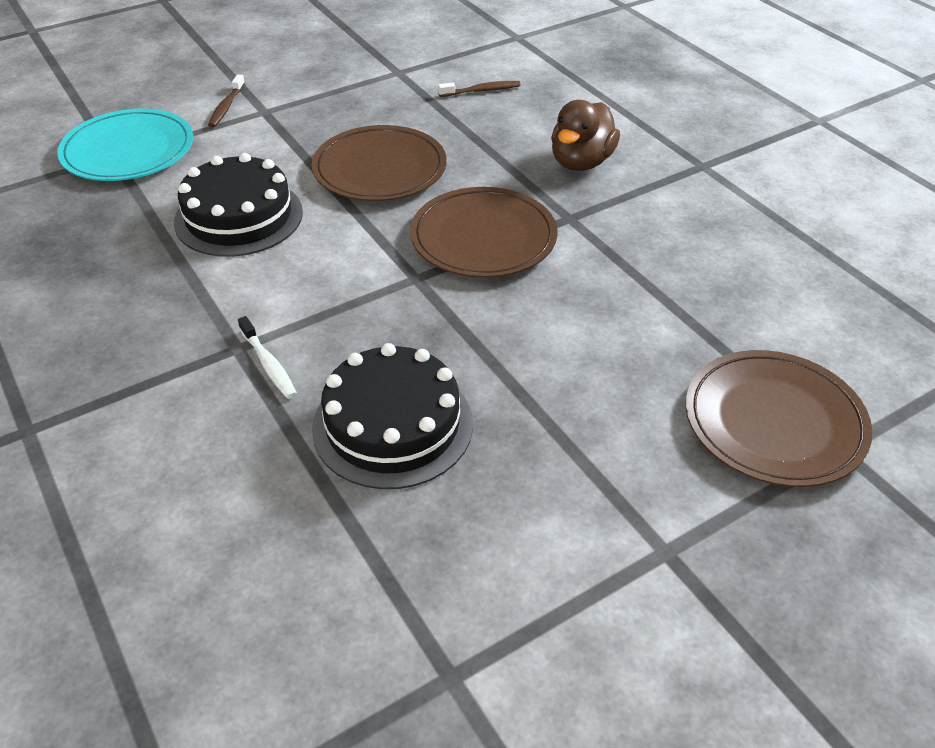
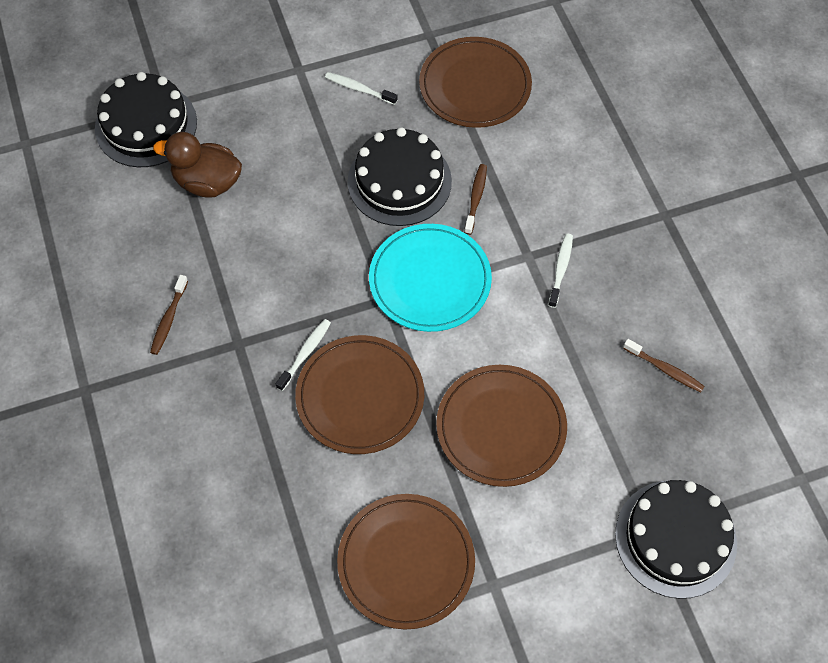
black cake: [174,153,303,257] [312,343,473,489] = 2 -> [95,72,197,167] [348,127,452,226] [615,480,737,599] = 3
brown plate: [312,125,447,201] [410,187,557,278] [686,350,872,487] = 3 -> [295,335,424,454] [337,494,475,630] [419,37,532,128] [436,365,567,487] = 4
brown toothbrush: [208,75,245,127] [438,81,521,97] = 2 -> [150,275,188,355] [464,164,487,235] [623,339,705,392] = 3
white toothbrush: [238,316,297,399] = 1 -> [276,319,331,391] [325,72,398,105] [548,234,573,308] = 3

